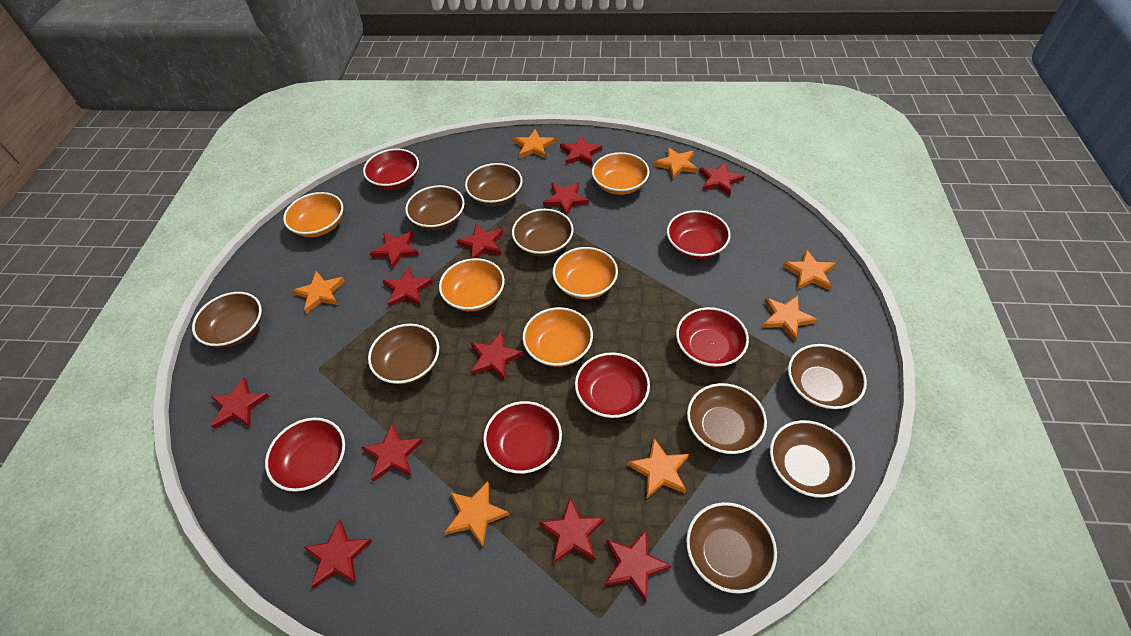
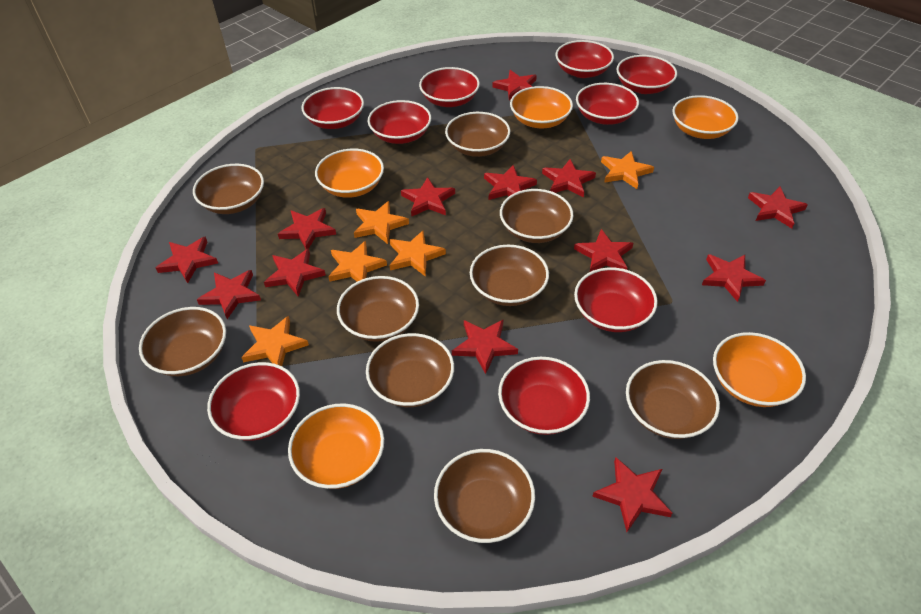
orange star: [292,271,345,314] [445,481,509,547] [513,129,555,158] [627,438,689,499] [654,147,698,180] [762,295,817,341] [782,249,836,290] = 7 -> [241,316,309,366] [328,241,387,282] [354,201,409,244] [390,230,446,277] [601,151,654,189] = 5
red bowl: [265,418,345,492] [363,149,419,190] [483,401,562,474] [575,352,650,418] [667,210,731,259] [676,307,749,368] = 6 -> [207,362,300,441] [301,87,364,129] [368,100,431,144] [419,67,480,107] [498,357,590,435] [555,40,614,78] [574,267,658,332] [576,83,639,125] [617,55,677,94] = 9
red star: [210,378,269,429] [304,519,372,589] [361,424,423,482] [370,231,419,269] [383,266,433,307] [457,224,503,258] [471,331,523,380] [539,497,605,564] [543,182,589,216] [560,135,602,166] [605,530,671,603] [699,162,744,196] = 12 -> [156,236,218,283] [197,270,261,319] [264,248,326,296] [278,208,336,249] [401,177,455,217] [452,320,518,374] [484,164,537,200] [493,70,537,101] [542,159,596,197] [574,229,633,272] [592,457,672,532] [702,254,766,302] [748,187,808,228] = 13

